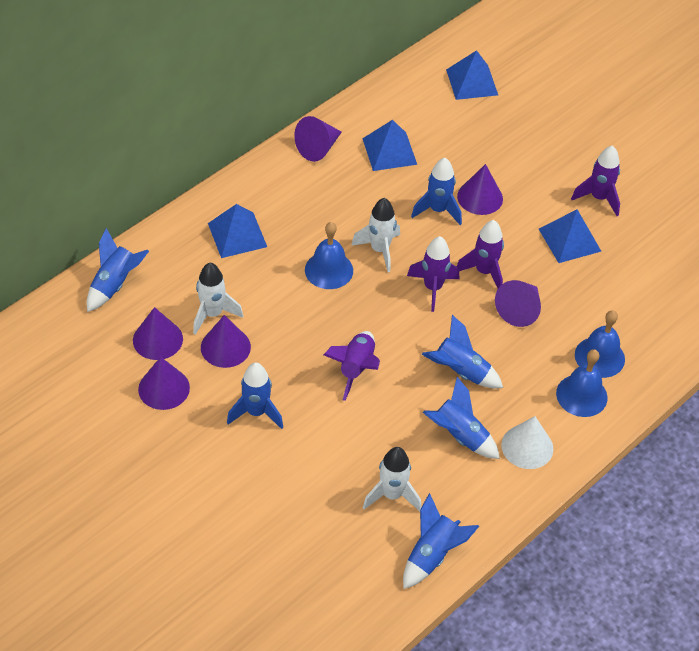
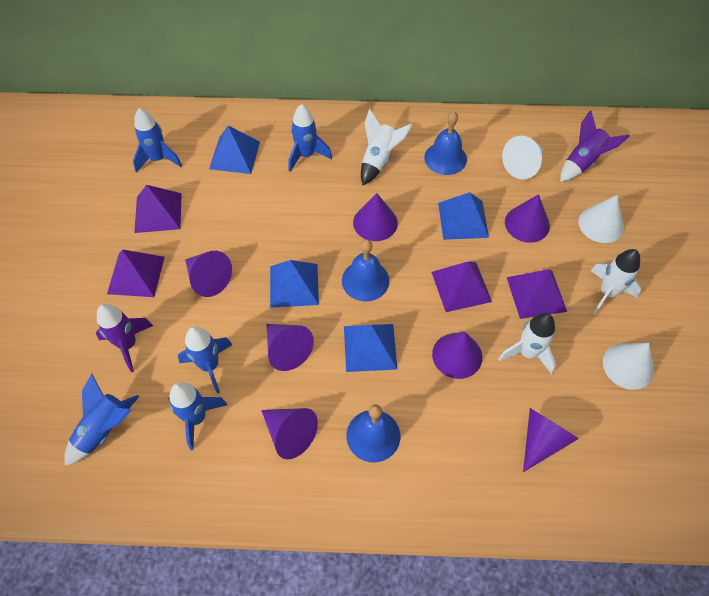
blue rocket: [87,228,149,312] [227,363,283,429] [403,493,479,589] [411,158,462,225] [422,315,503,389] [423,377,500,459] = 6 -> [64,374,140,466] [133,108,182,173] [168,382,227,450] [178,326,232,394] [289,104,332,172] = 5
purple cone: [133,307,183,360] [138,357,190,410] [201,315,251,368] [294,116,342,162] [457,164,503,215] [495,280,541,327] = 6 -> [185,251,232,297] [261,408,318,459] [266,324,314,371] [353,193,398,241] [432,332,482,379] [505,194,550,243] [523,408,579,472] = 7
purple pyramid: none = 0 -> [107,249,165,297] [134,185,182,233] [431,261,492,312] [507,269,567,319] = 4
purple rocket: [324,331,380,401] [407,236,459,312] [457,220,504,288] [571,145,620,216] = 4 -> [96,304,153,372] [560,110,630,182] = 2
white cone: [501,416,554,469] = 1 -> [502,136,543,179] [578,195,624,243] [603,343,654,390] = 3

